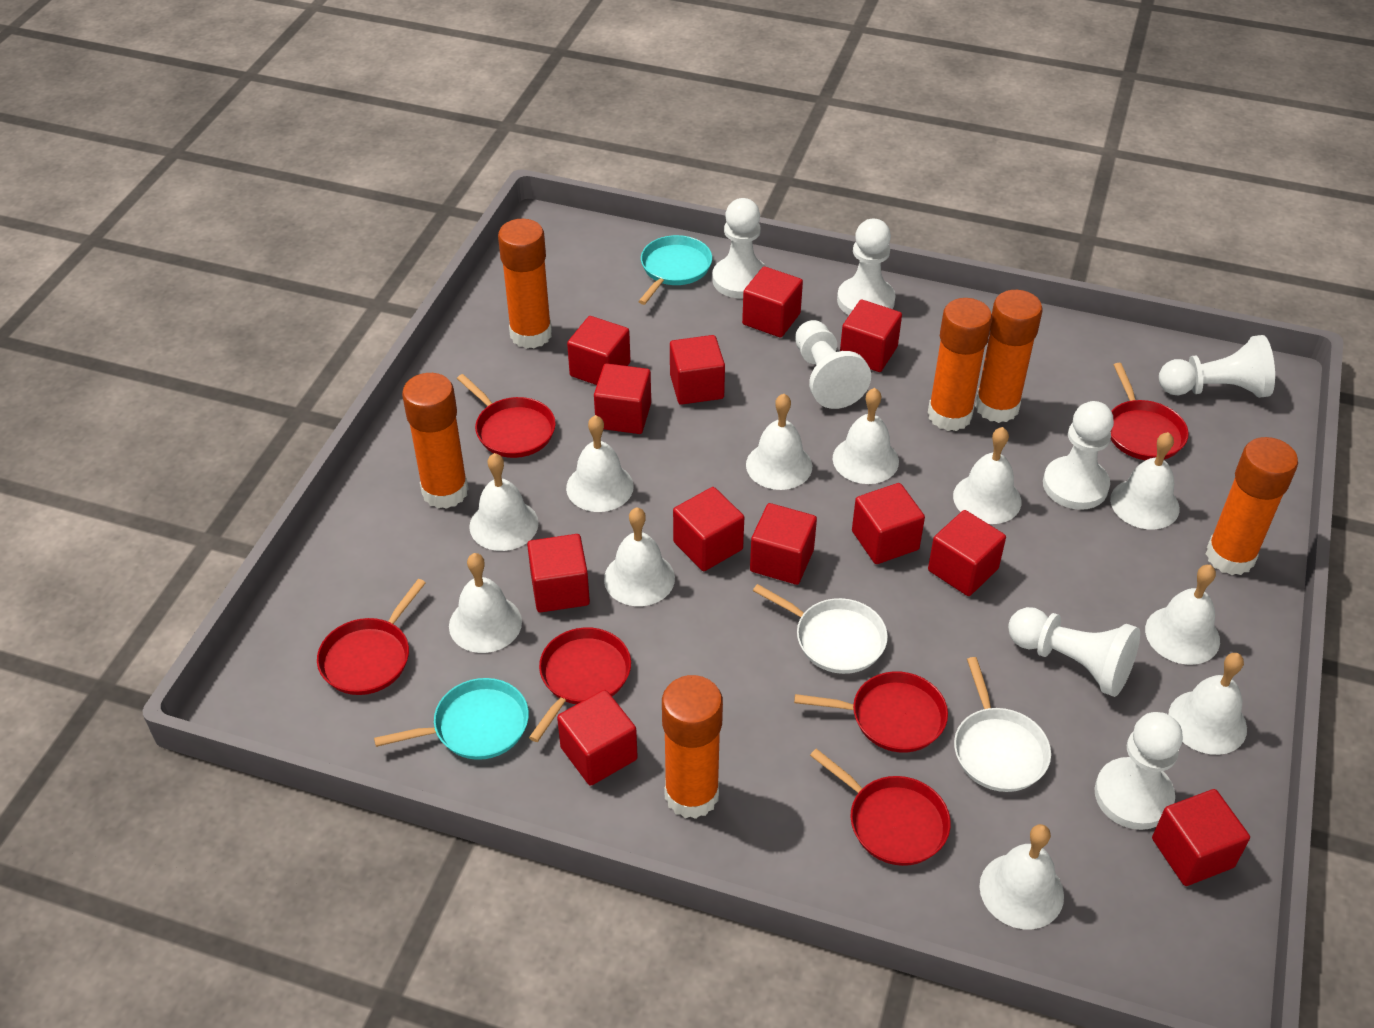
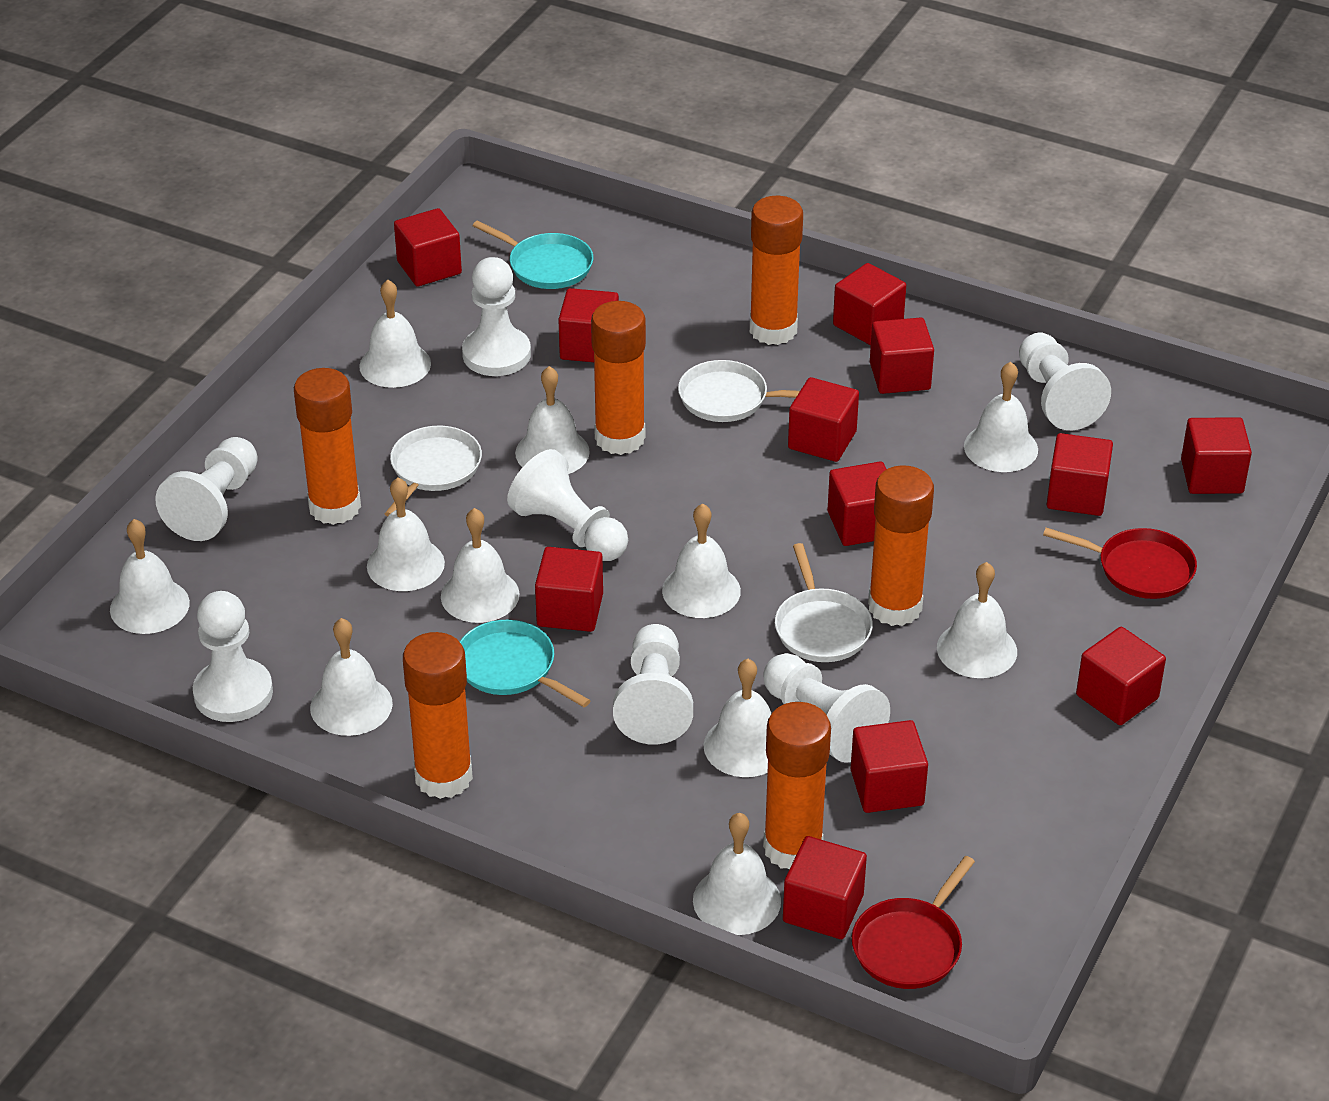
red pan: [317,579,426,695] [457,374,556,458] [529,627,631,742] [794,672,948,752] [810,748,951,866] [1111,363,1189,460] = 6 -> [852,856,975,989] [1043,528,1197,599] = 2
white pan: [753,584,888,674] [954,657,1051,792] = 2 -> [384,426,482,517] [678,360,800,422] [775,543,873,662] = 3

